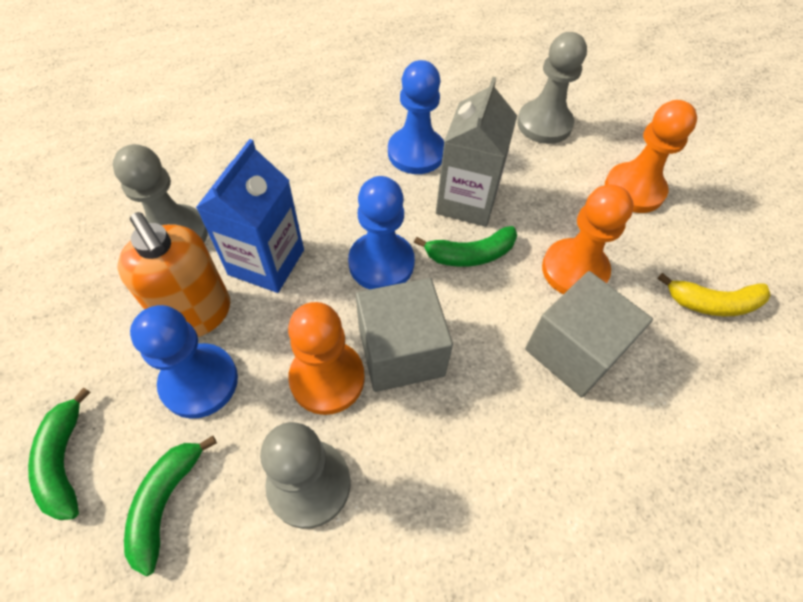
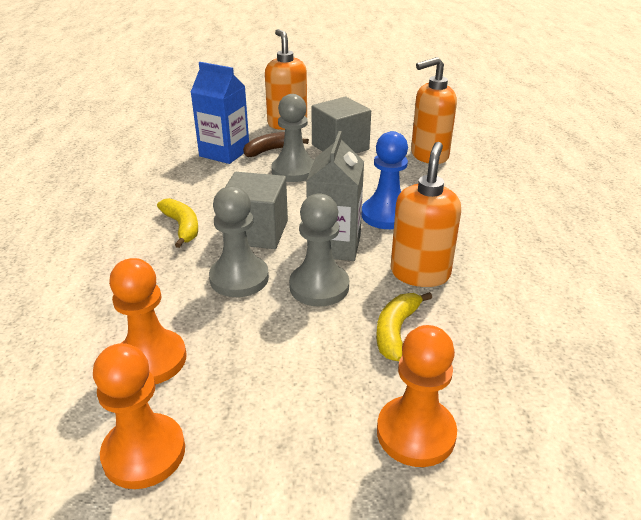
blue pawn: [130,305,238,419] [348,176,415,289] [388,60,444,174] = 3 -> [362,131,408,229] = 1
brown banana: none = 0 -> [243,132,309,157] = 1
green banana: [28,387,90,520] [124,436,217,576] [414,226,517,267] = 3 -> none = 0
orange soap dispenser: [118,212,230,337] = 1 -> [265,29,307,130] [391,142,461,287] [411,57,457,164] = 3
yellow banana: [657,273,771,316] = 1 -> [157,198,198,248] [376,292,432,361] = 2

